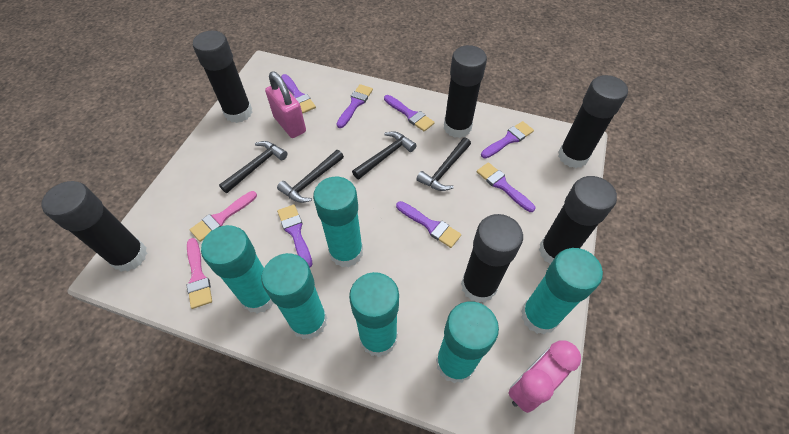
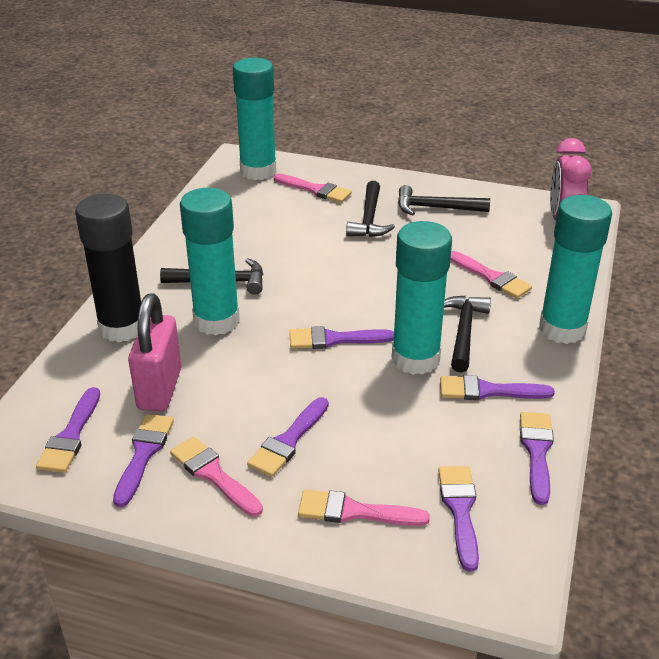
black glue stick: [41,181,147,272] [193,31,253,123] [444,45,487,138] [461,214,523,303] [539,176,617,264] [558,75,628,168] = 6 -> [75,193,141,342] = 1
pink brush: [187,238,212,309] [189,191,257,242] = 2 -> [170,437,263,517] [274,173,352,203] [298,490,430,526] [450,251,532,299] = 4
turquoise glue stick: [201,225,274,314] [261,253,327,339] [313,176,363,267] [349,272,399,357] [436,302,499,383] [521,248,603,334] = 6 -> [180,188,240,336] [233,58,276,180] [392,221,452,375] [539,195,612,344] = 4

